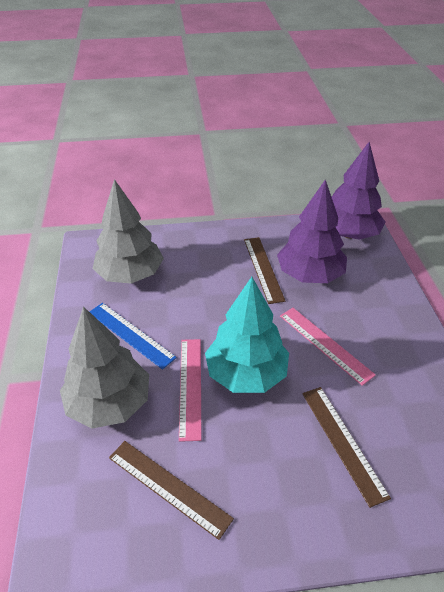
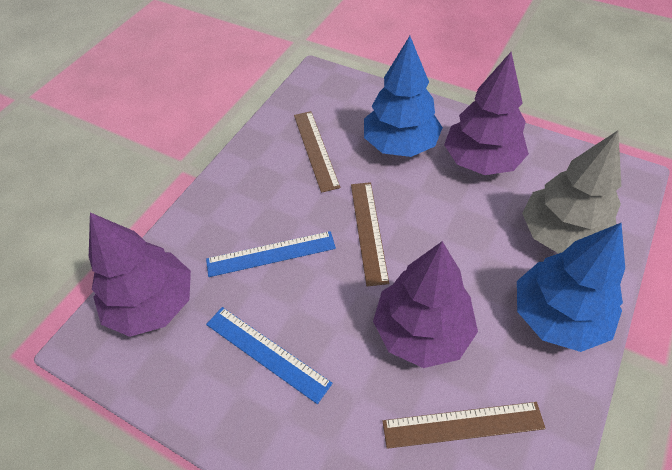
blue ruler: [89,303,177,370] = 1 -> [206,231,336,277] [206,307,333,404] = 2
blue tree: none = 0 -> [364,36,443,157] [517,223,625,352] = 2
grey tree: [60,307,149,429] [93,179,164,284] = 2 -> [522,130,621,254] = 1
pink ruler: [179,339,201,442] [280,308,376,386] = 2 -> none = 0
purple tree: [277,179,347,283] [332,142,386,240] = 2 -> [89,213,191,337] [373,241,478,368] [444,52,529,175] = 3
turquoise tree: [205,277,289,393] = 1 -> none = 0

